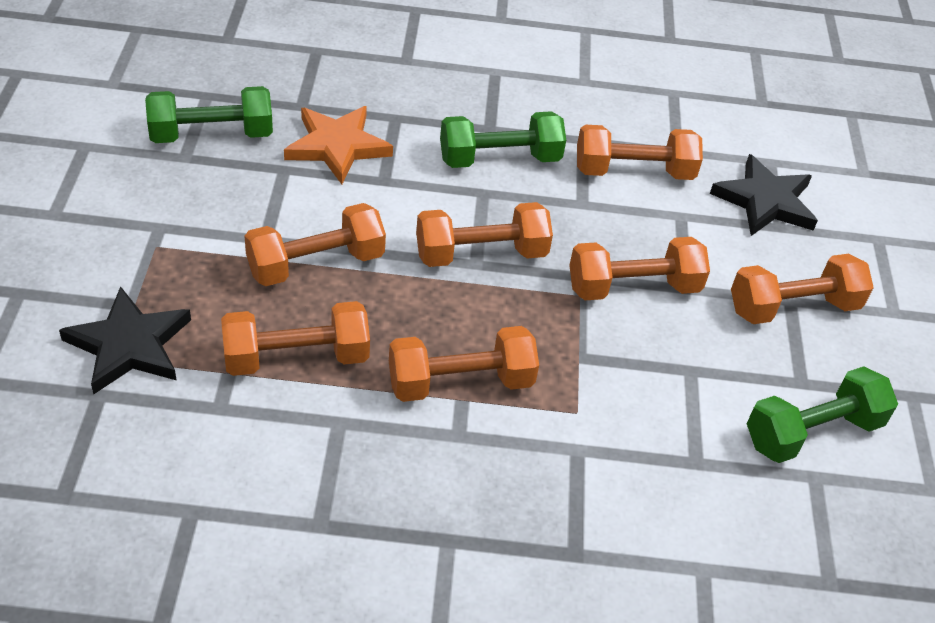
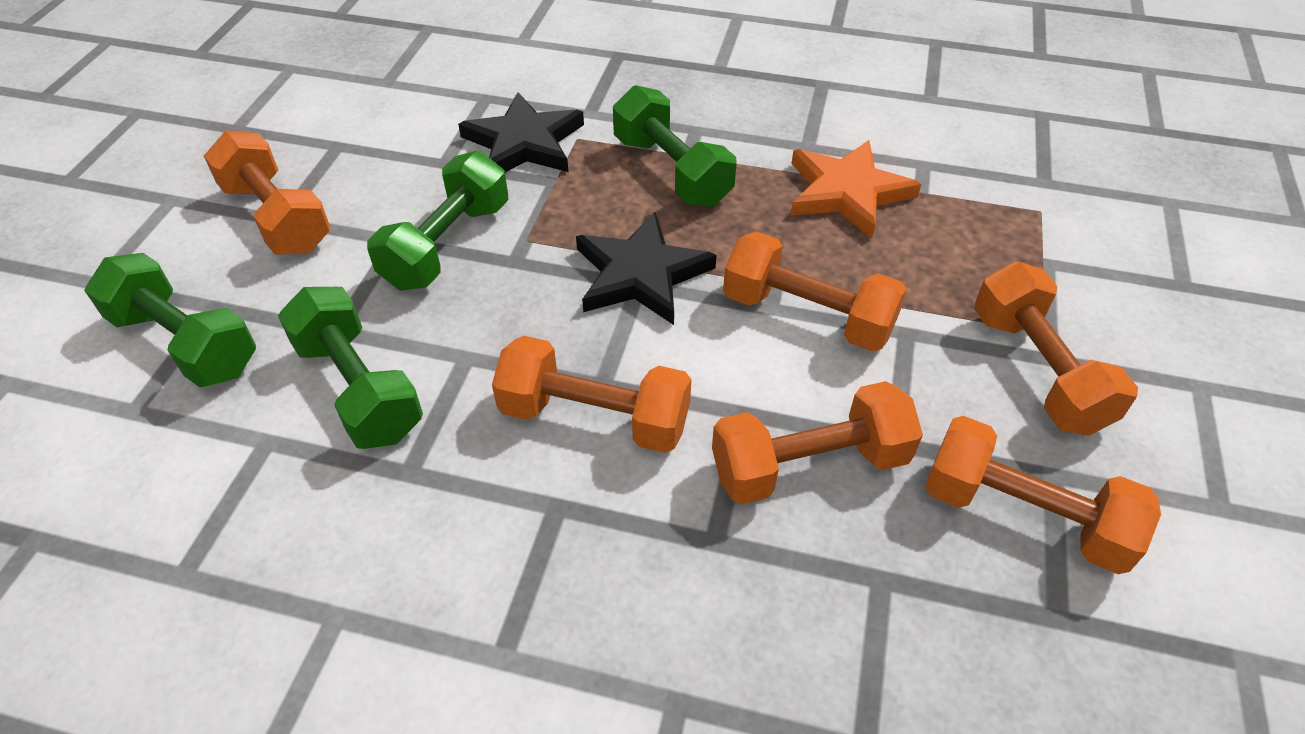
green dumbbell: [145,86,273,143] [440,111,566,168] [747,366,898,463] = 3 -> [84,253,256,387] [278,287,423,449] [367,151,508,291] [613,85,736,207] = 4
orange dumbbell: [221,301,370,376] [245,203,386,286] [389,326,539,402] [416,202,553,267] [569,237,710,300] [577,125,703,180] [731,254,874,324] = 7 -> [204,130,331,255] [492,336,691,453] [712,381,923,505] [723,232,907,352] [925,416,1161,574] [974,261,1138,436] = 6

